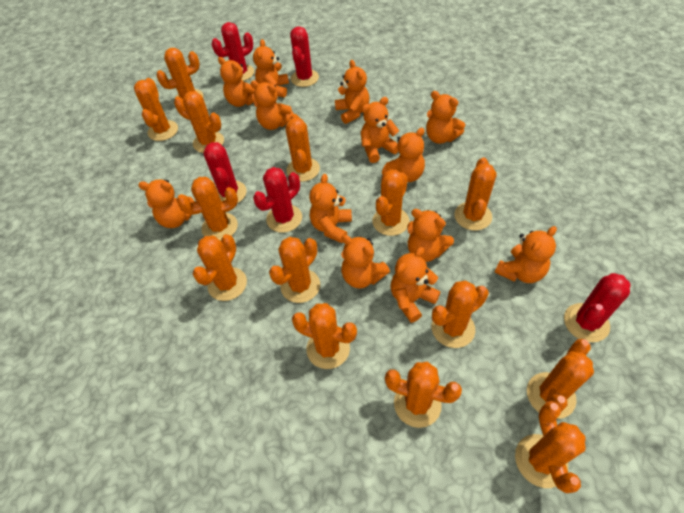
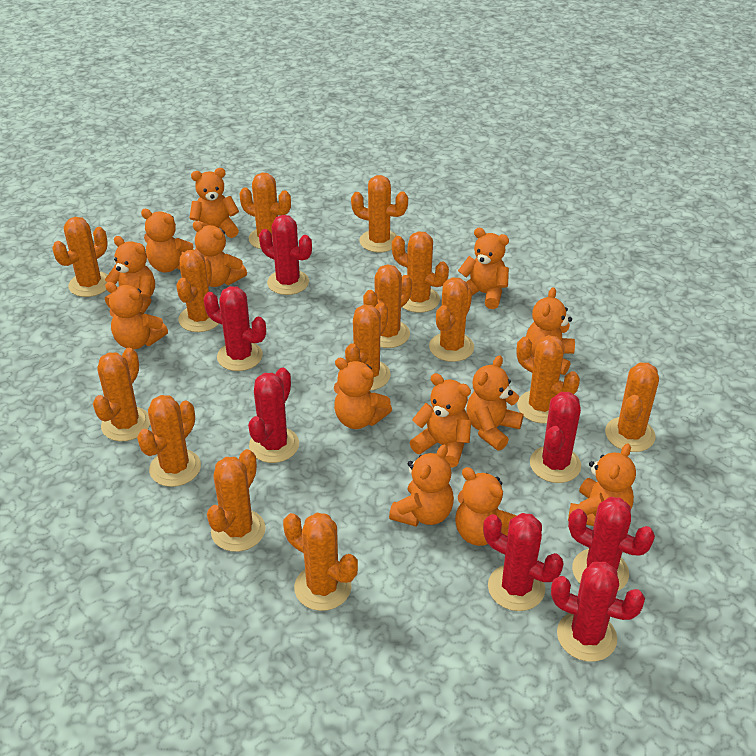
red cactus: [203,142,247,204] [212,22,254,81] [253,167,302,233] [290,26,319,87] [564,273,631,342] = 5 -> [204,286,266,371] [248,368,299,463] [259,215,312,295] [483,513,564,611] [530,392,581,483] [551,562,645,662] [568,497,655,591] = 7

